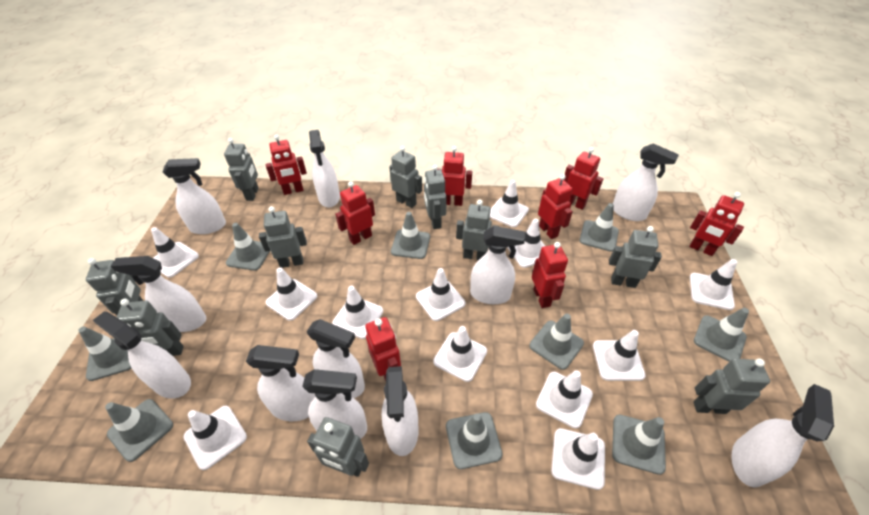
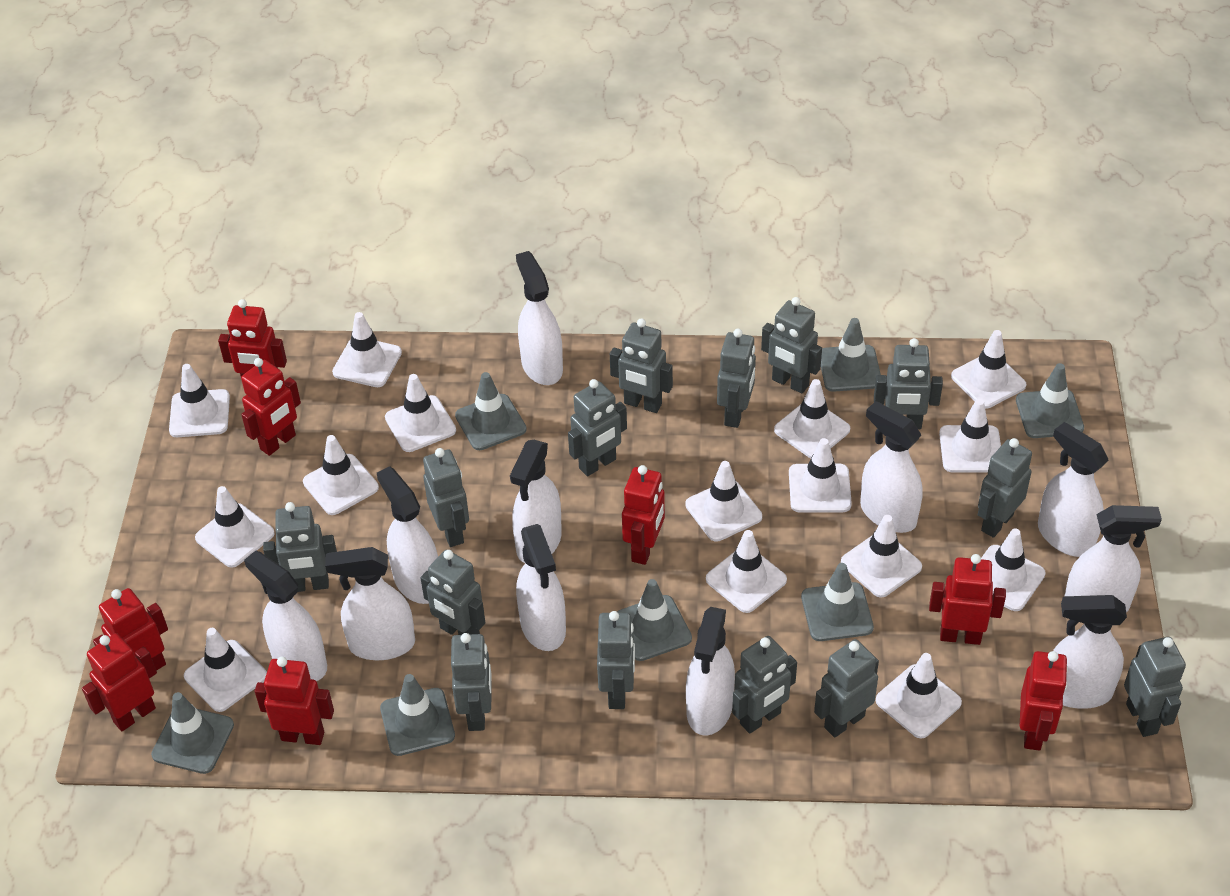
grey robot: [86,258,144,316] [117,299,184,356] [224,138,259,201] [259,206,307,268] [307,417,369,477] [389,146,422,208] [424,165,447,229] [456,199,499,260] [609,226,662,288] [693,358,770,414] = 10 -> [263,502,337,592] [421,550,485,635] [423,448,469,547] [451,633,492,731] [568,379,627,476] [597,611,635,709] [610,318,673,413] [717,329,756,428] [732,636,797,734] [761,297,822,393] [814,639,879,738] [874,338,943,429] [978,438,1032,538] [1124,637,1186,737] = 14
grey traffic cone: [78,326,132,381] [105,399,173,462] [226,223,270,271] [391,212,430,259] [446,412,503,469] [529,314,584,370] [579,203,619,252] [612,415,666,475] [694,308,749,362] = 9 -> [151,692,234,774] [380,674,455,756] [455,372,527,450] [617,579,692,661] [801,563,874,641] [821,318,881,392] [1016,363,1084,438] = 7
white traffic cone: [151,227,199,278] [184,406,247,470] [266,267,317,321] [332,286,383,339] [416,268,465,321] [433,326,487,382] [490,180,529,227] [507,218,545,268] [536,370,593,429] [551,428,605,490] [593,330,645,381] [690,259,737,310] = 12 -> [169,364,230,437] [184,628,267,712] [195,486,275,568] [303,435,379,515] [332,312,402,387] [385,374,456,452] [685,461,762,542] [706,530,787,613] [774,379,850,458] [789,438,852,513] [841,515,922,598] [876,653,962,738] [939,399,1001,473] [951,330,1026,408] [981,528,1046,611] = 15

